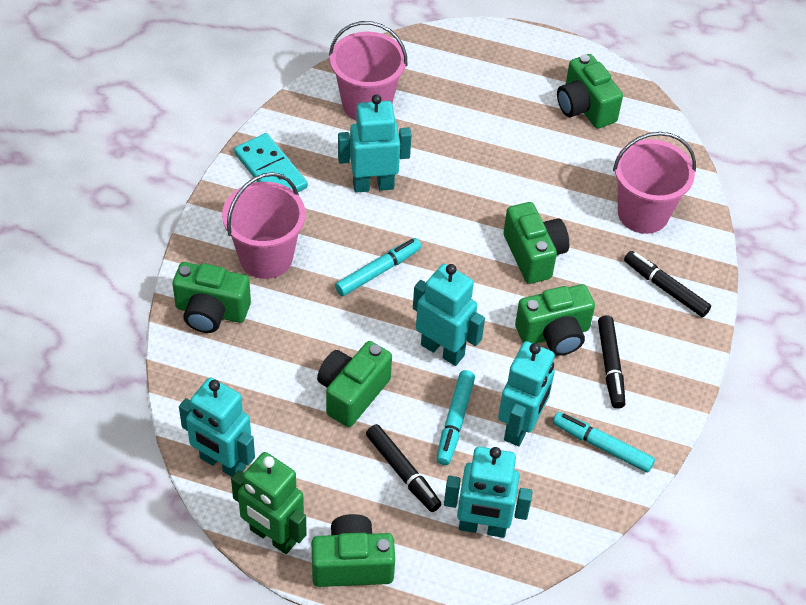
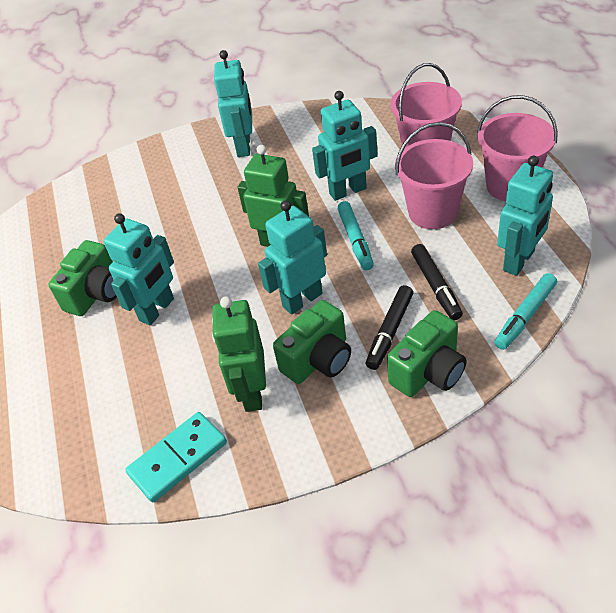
black marker: [366,424,441,512] [598,315,625,409] [624,251,711,317] = 3 -> [366,285,413,370] [411,244,463,320] = 2
green camera: [172,262,251,333] [312,514,395,587] [317,341,392,427] [503,202,569,284] [515,284,595,356] [557,54,623,129] = 6 -> [48,240,117,316] [273,300,351,384] [387,310,467,397] = 3
green robot: [231,452,307,554] = 1 -> [212,297,266,412] [238,145,309,247] = 2
turquoise marker: [335,238,421,296] [436,370,475,465] [553,412,655,472] = 3 -> [337,201,374,270] [494,273,557,350] = 2

